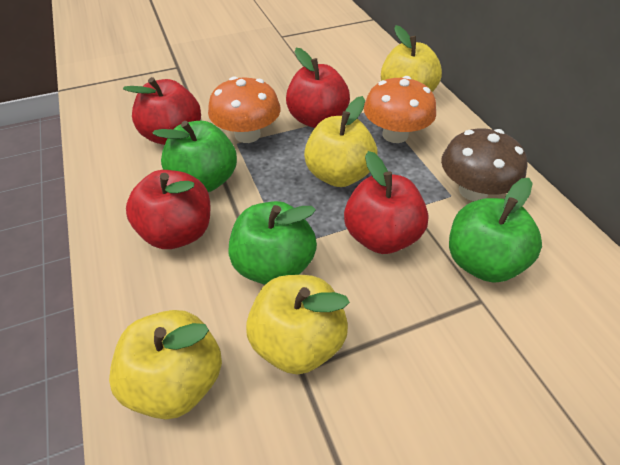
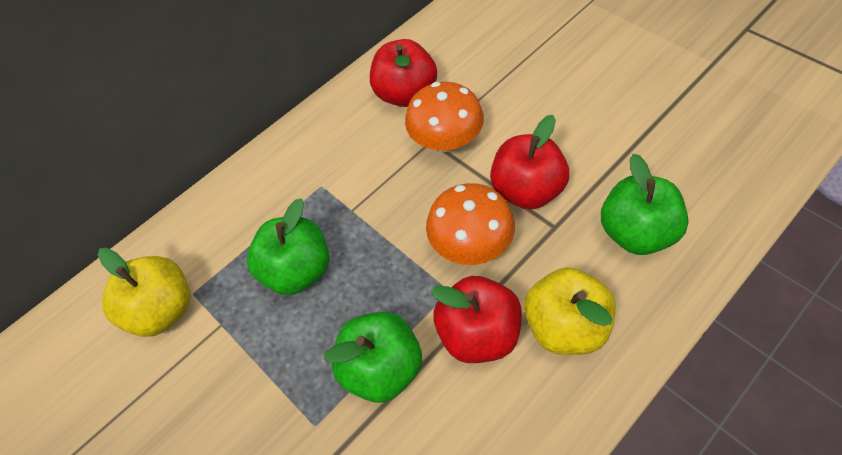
brown mushroom: [441,128,527,201] = 1 -> none = 0
red apple: [123,77,201,145] [126,170,210,249] [286,48,350,128] [344,151,429,254] = 4 -> [370,39,437,107] [431,276,522,363] [490,115,569,210] = 3
yellow apple: [109,310,222,420] [246,275,350,375] [304,96,378,187] [381,25,442,92] = 4 -> [98,248,190,337] [524,267,616,355] = 2

